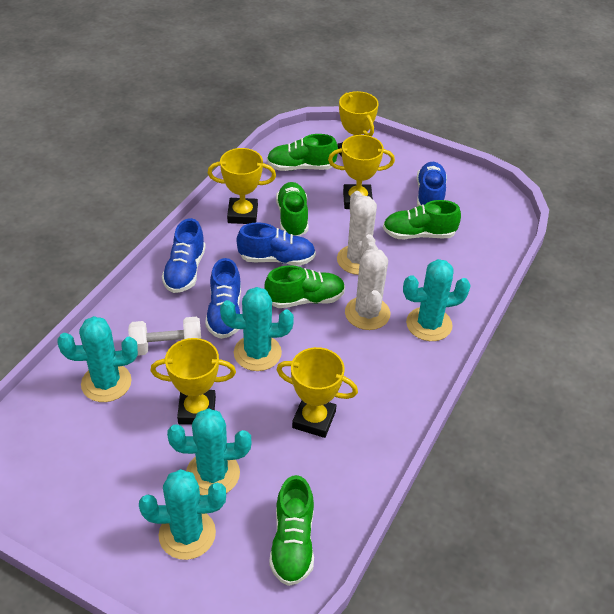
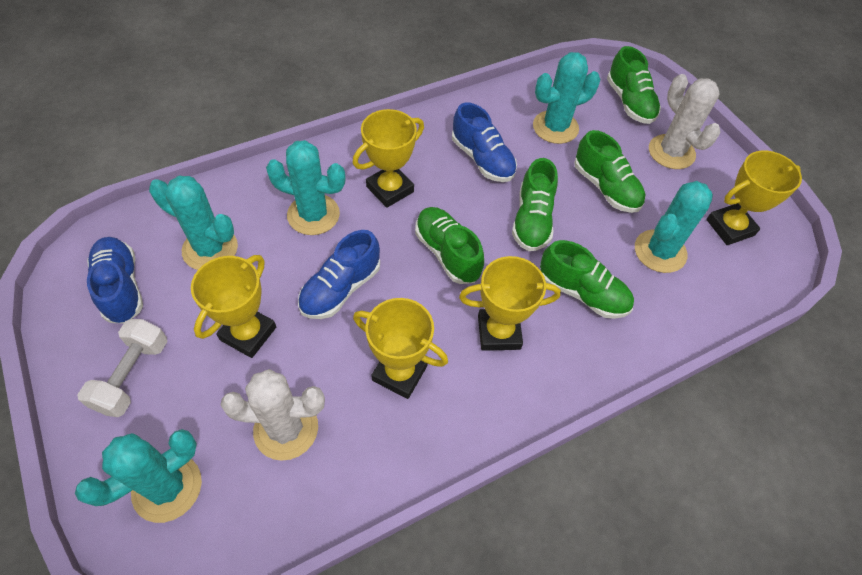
blue shoe: [162,218,206,293] [205,258,241,339] [237,222,316,266] [417,162,447,207] = 4 -> [87,237,143,323] [298,230,380,319] [452,102,517,182] = 3

